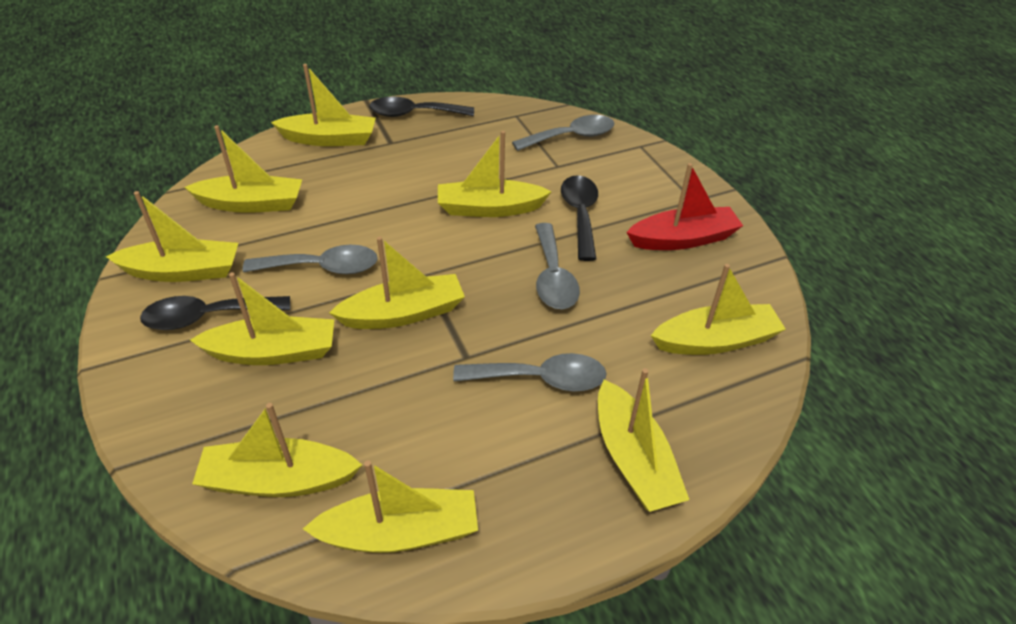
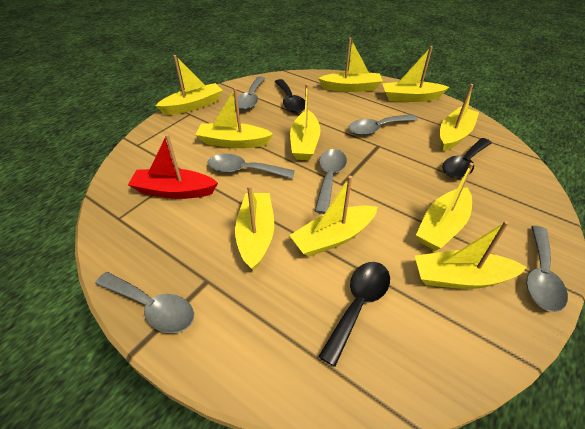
grey spoon: [242,245,378,274] [453,353,607,391] [512,115,614,151] [535,223,580,309] = 4 -> [95,272,194,333] [208,154,295,179] [234,77,266,110] [315,149,347,214] [348,114,418,135] [526,226,568,312] = 6

